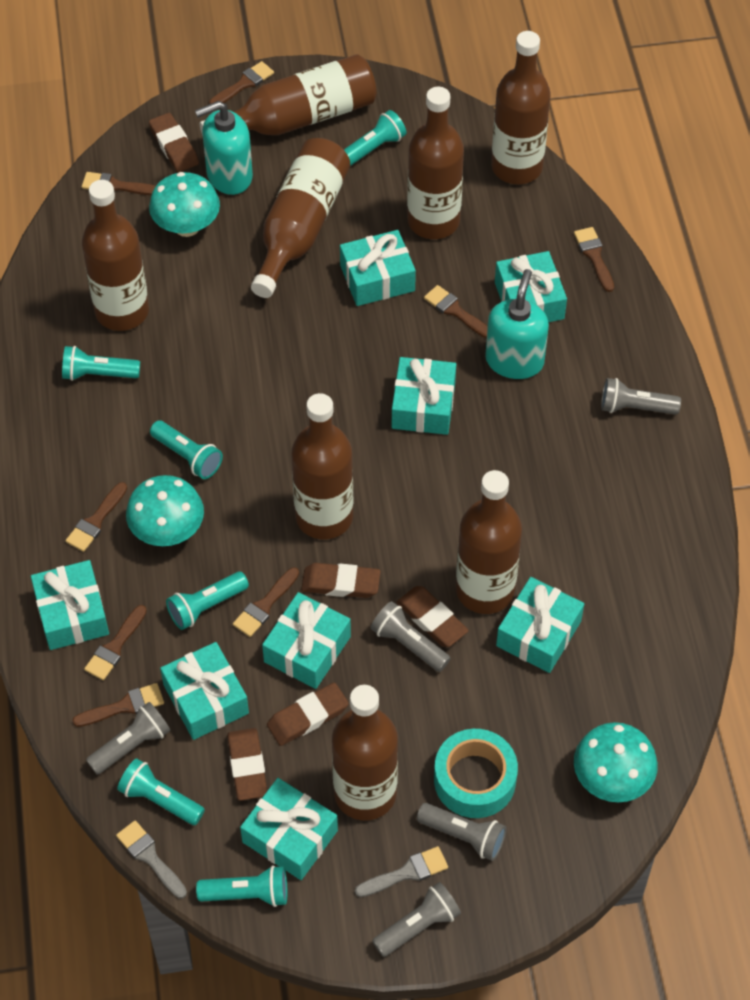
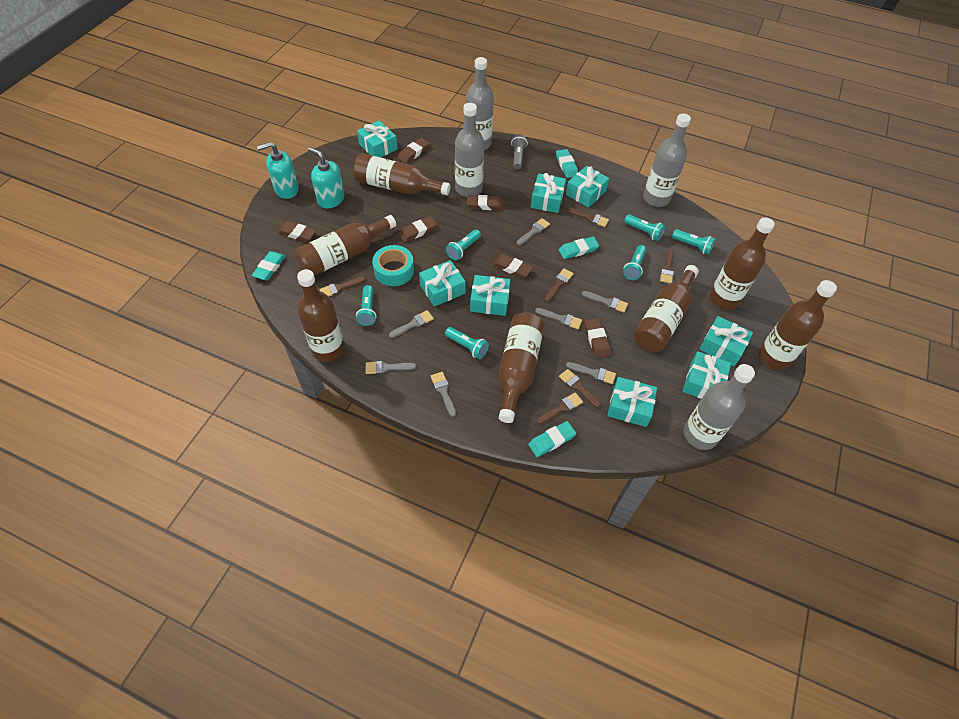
brown bottle: [82,180,149,331] [200,54,377,136] [251,138,350,298] [291,393,353,539] [332,685,398,821] [407,86,464,239] [456,470,522,614] [491,31,551,184] = 8 -> [295,215,396,276] [297,269,345,362] [353,153,450,195] [499,312,544,423] [634,265,699,352] [710,217,775,310] [759,280,837,370] = 7
brown brush: [66,482,127,552] [72,683,164,727] [82,172,155,195] [84,605,147,680] [209,61,274,104] [233,567,299,637] [424,285,488,339] [574,227,614,292] = 8 -> [319,277,366,297] [537,393,583,424] [544,268,574,302] [559,369,601,408] [567,208,609,227] [660,249,674,283] = 6
brown eraser: [149,113,199,172] [227,728,267,801] [267,682,349,746] [301,563,381,598] [396,586,469,647] = 5 -> [278,221,316,242] [398,138,430,164] [398,216,437,242] [467,195,503,210] [492,254,533,278] [585,318,611,358] = 6
grey bottle: none = 0 -> [455,103,484,197] [466,57,494,150] [643,113,691,207] [684,364,755,450] = 4
grey brush: [116,821,187,899] [355,846,448,897] = 2 -> [366,361,416,374] [389,310,434,338] [431,372,456,417] [517,218,550,245] [535,308,582,329] [566,362,616,384] [582,291,628,313] = 7
grey flashlight: [86,702,171,774] [371,601,451,672] [372,882,461,957] [417,803,507,861] [601,378,681,415] = 5 -> [511,134,528,170] = 1
turquoise eraser: none = 0 -> [252,251,286,280] [528,421,576,457] [556,149,578,178] [559,237,599,259] = 4
turquoise mushroom: [126,475,204,546] [149,172,220,237] [574,722,658,802] = 3 -> none = 0

